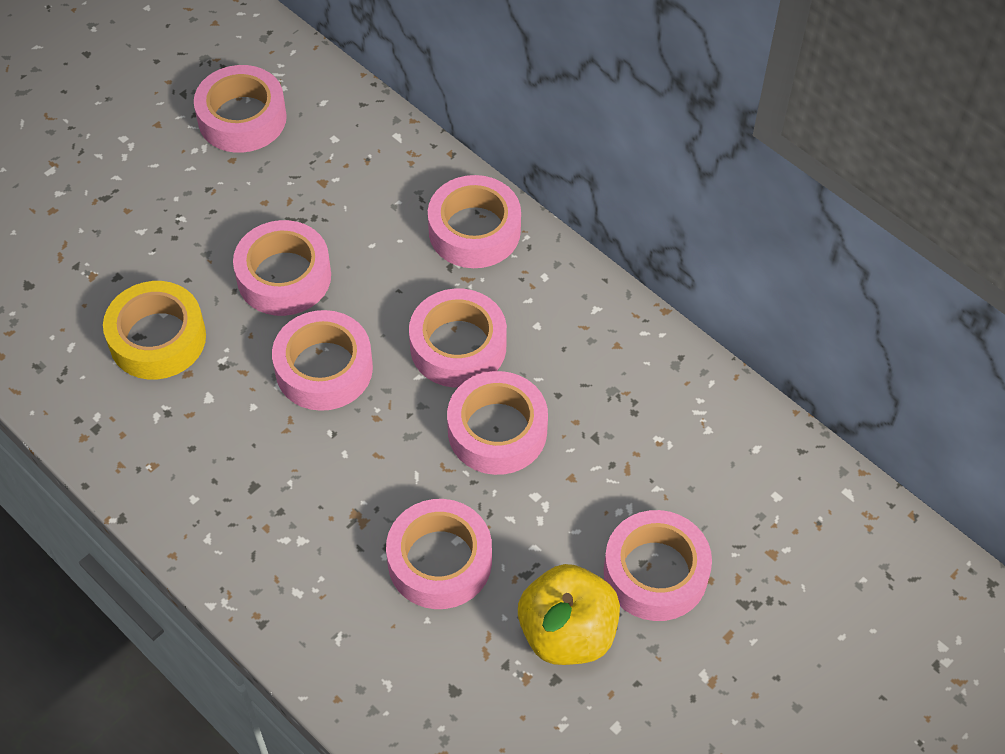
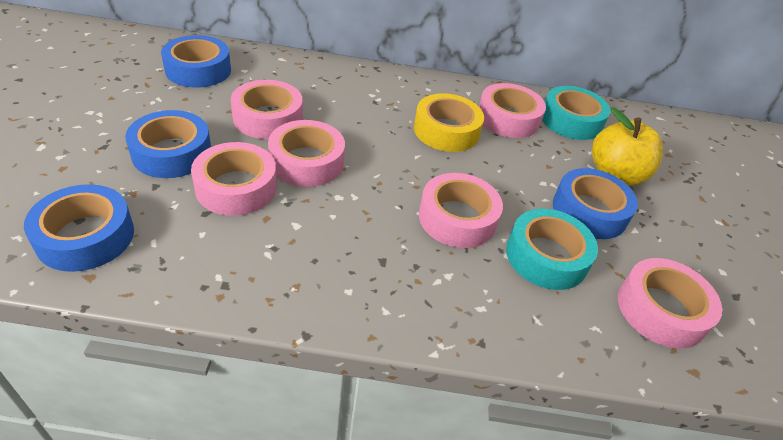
blue tape: none = 0 -> [24,184,134,272] [125,110,211,178] [161,35,231,88] [553,168,638,239] = 4
pink tape: [194,65,287,153] [233,220,331,316] [272,310,373,411] [386,499,492,609] [409,289,507,387] [428,175,521,268] [447,371,548,475] [604,510,712,621] = 8 -> [191,142,277,216] [231,80,303,139] [268,120,345,187] [419,173,503,248] [479,83,546,138] [618,258,722,349] = 6
turquoise tape: none = 0 -> [506,209,598,290] [542,86,610,140] = 2

